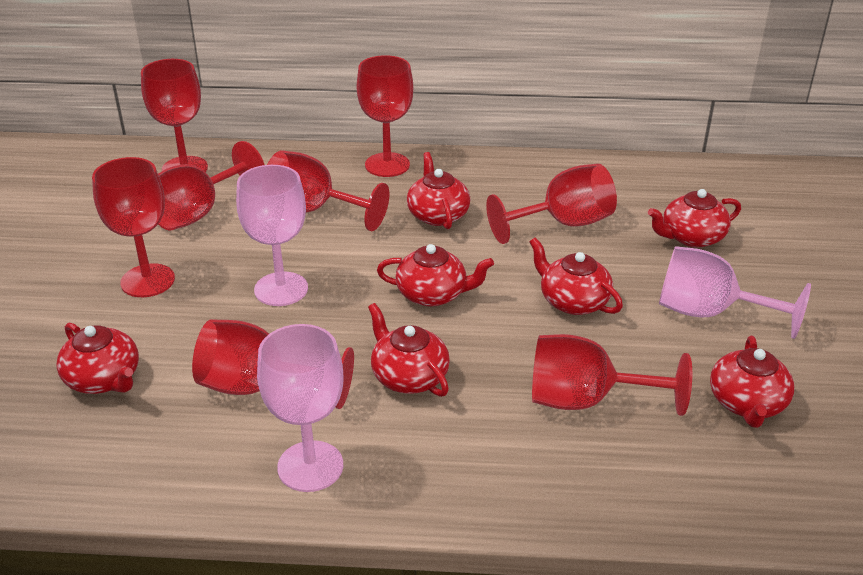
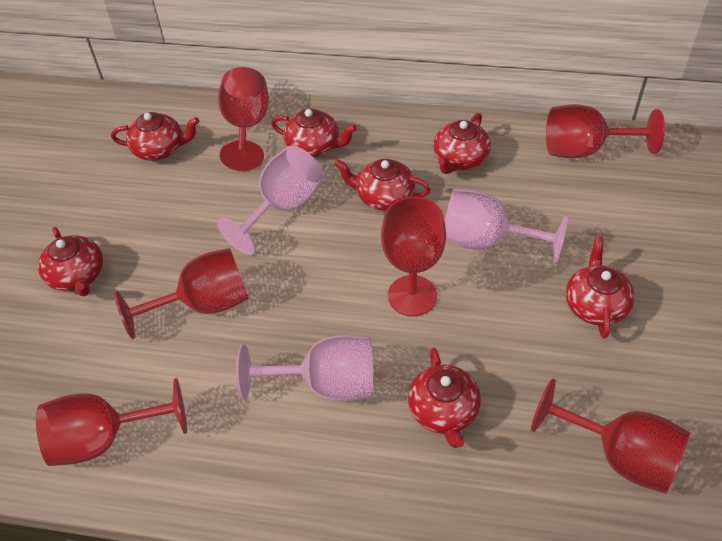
red goblet: [92,157,175,297] [141,59,208,172] [158,141,264,231] [192,319,354,409] [267,150,389,231] [357,55,413,177] [486,164,617,244] [532,334,692,416] = 8 -> [36,378,187,466] [114,248,249,339] [218,67,269,171] [381,196,446,316] [531,379,690,494] [546,104,665,158] = 6

